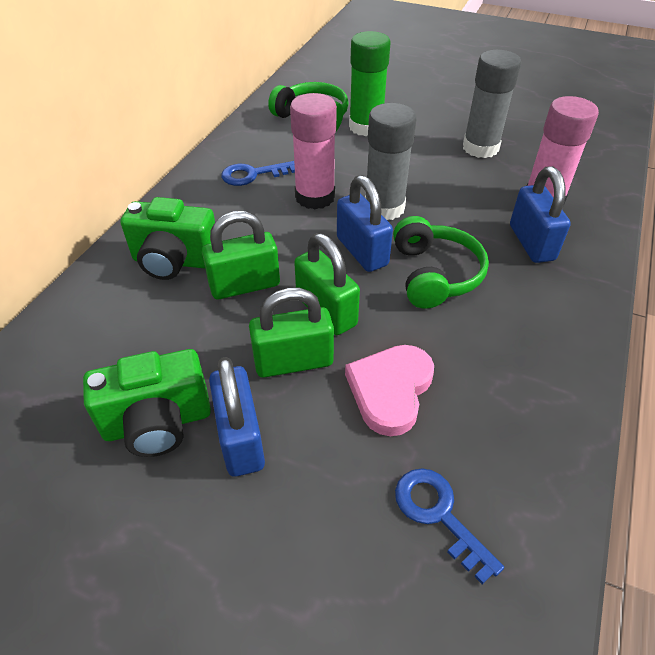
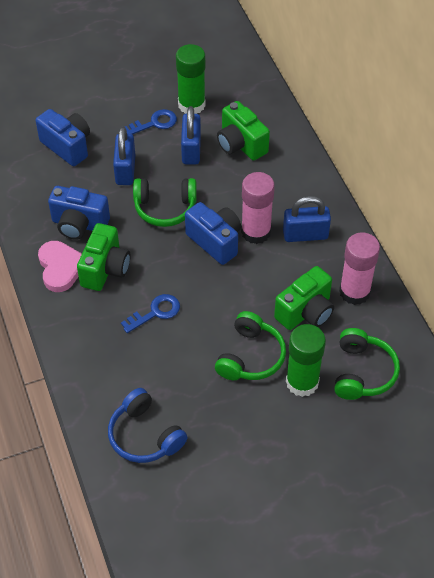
blue camera: none = 0 -> [36,109,90,166] [48,186,110,240] [185,202,241,265] = 3
blue headphones: none = 0 -> [108,388,188,463] = 1
green camera: [83,349,211,457] [121,197,215,280] = 2 -> [77,223,131,291] [217,101,270,161] [274,266,334,330] = 3
green glue stick: [349,31,391,136] = 1 -> [176,44,206,114] [286,324,326,397] = 2
green headphones: [268,82,349,131] [393,216,489,309] = 2 -> [133,178,197,227] [215,311,286,380] [334,328,400,400] = 3
green padlock: [202,211,280,299] [249,288,334,378] [294,233,360,335] = 3 -> none = 0
grey glue stick: [365,103,417,220] [463,50,521,158] = 2 -> none = 0

